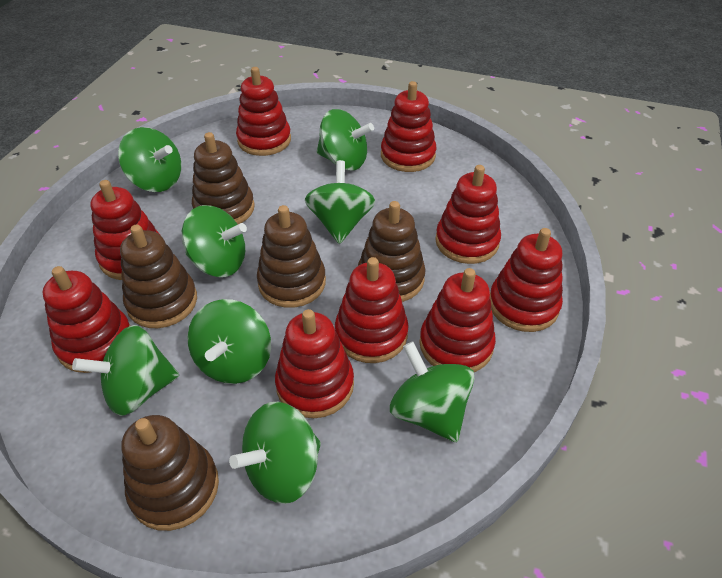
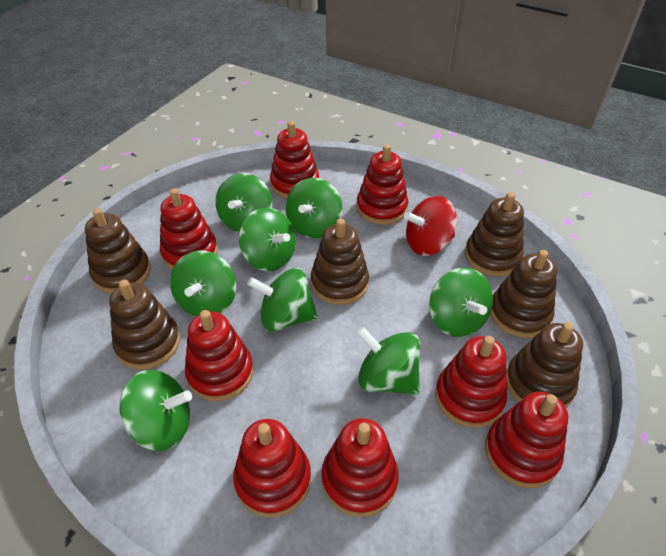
brown stacking toy: [120,225,197,328] [121,415,219,531] [192,132,255,224] [257,205,326,308] [358,201,425,302] = 5 -> [85,208,151,294] [109,280,180,370] [311,219,369,305] [465,192,524,277] [490,250,557,338] [506,322,583,408] = 6
red spinning top: none = 0 -> [404,196,457,256] = 1
red stacking toy: [43,266,131,373] [90,180,159,280] [236,67,291,156] [275,309,354,418] [335,257,409,363] [381,81,437,172] [419,268,496,372] [435,165,501,264] [490,228,563,332] = 9 -> [160,188,218,270] [185,310,254,401] [233,419,311,518] [270,121,319,199] [321,418,399,517] [356,144,408,225] [435,336,507,428] [485,392,568,488] = 8

